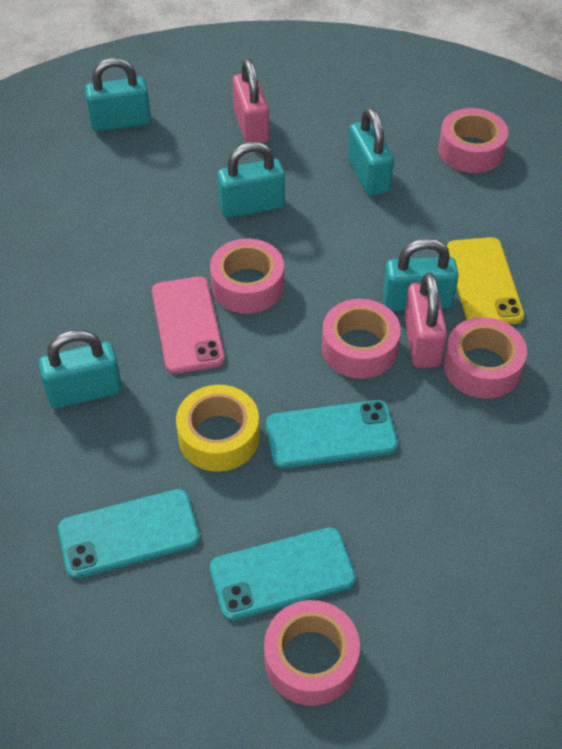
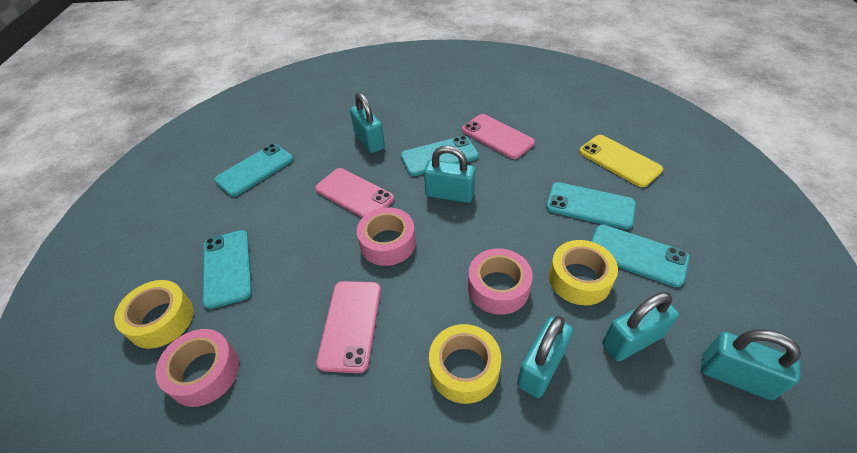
pink padlock: [233,59,269,143] [404,272,447,368] = 2 -> none = 0
pink phone: [152,276,225,374] = 1 -> [315,168,394,218] [316,281,381,373] [462,114,535,159] = 3
pink tape: [210,238,284,314] [264,600,360,706] [322,299,401,379] [438,108,509,173] [444,317,527,399] = 5 -> [155,329,239,407] [357,207,416,266] [468,248,533,315] = 3
turquoise phone: [58,489,200,579] [210,527,356,621] [266,400,398,468] = 3 -> [203,230,252,309] [214,144,293,197] [401,136,479,176] [546,182,636,229] [591,224,690,287] = 5
yellow tape: [176,385,260,472] = 1 -> [114,280,194,349] [429,324,501,404] [549,240,618,305] = 3

